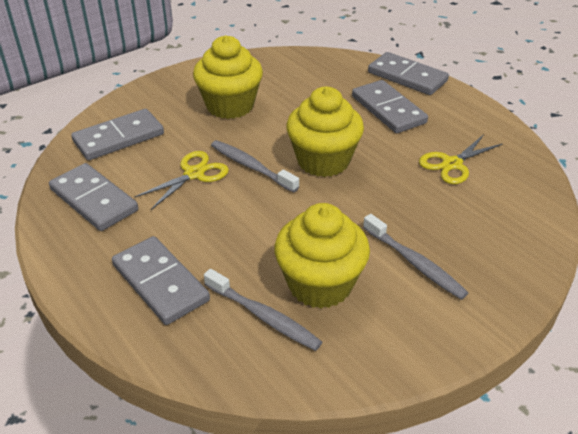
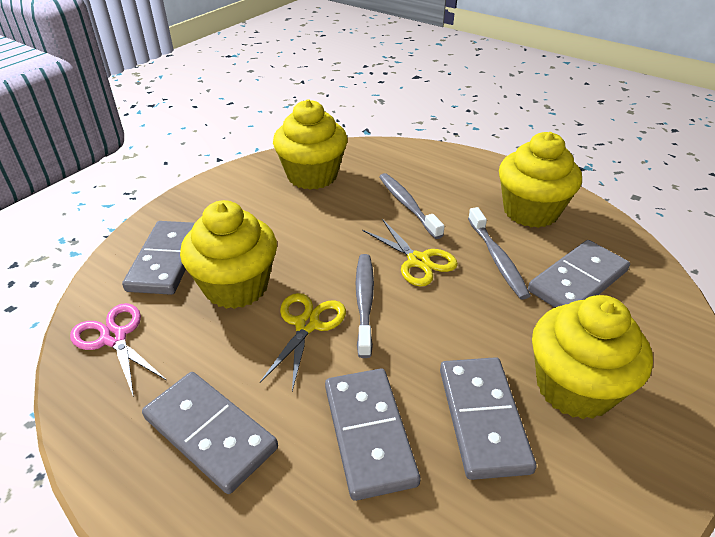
pink scissors: none = 0 -> [70,303,166,397] = 1
yellow cupcake: [193,35,263,119] [274,203,370,308] [286,87,364,177] = 3 -> [180,200,277,309] [273,99,348,190] [499,132,582,228] [532,295,653,419] = 4

